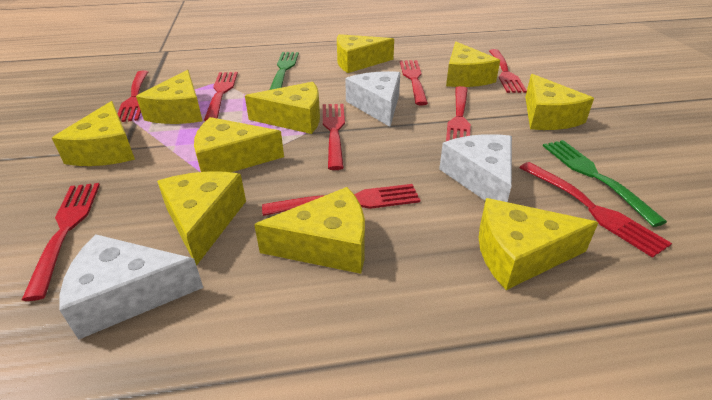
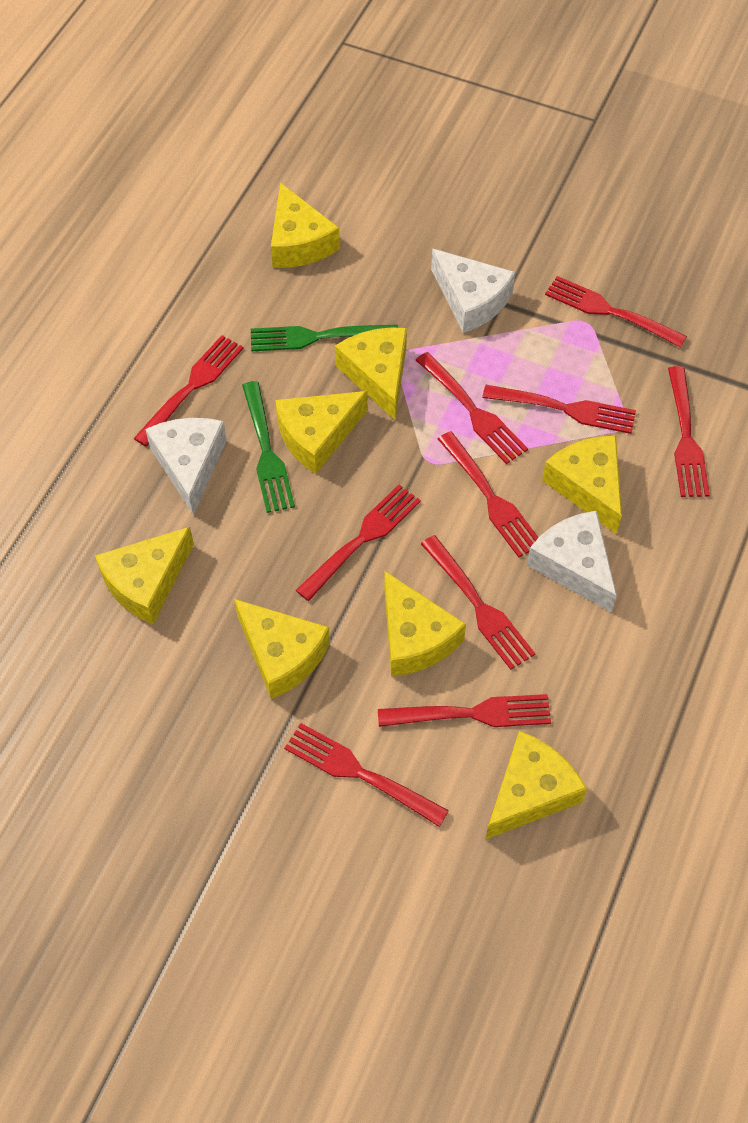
red fork: [22,183,100,301] [118,70,148,122] [204,72,238,121] [262,184,420,216] [323,104,345,170] [400,60,428,105] [446,86,471,141] [489,49,527,93] [519,162,672,258] = 9 -> [134,335,243,447] [284,723,449,827] [296,484,421,601] [378,694,551,727] [416,352,528,464] [421,535,536,670] [438,431,539,557] [482,385,636,434] [545,276,687,347] [668,366,710,497] = 10
yellow cheese: [52,101,135,166] [136,70,202,124] [157,171,246,266] [194,117,284,172] [245,82,320,134] [254,187,365,274] [337,34,394,73] [446,42,500,87] [479,198,599,290] [525,74,594,130] = 10 -> [95,527,194,624] [234,599,330,699] [271,182,340,268] [275,391,368,474] [335,327,407,420] [384,571,466,676] [485,731,587,840] [542,436,622,534] = 8

